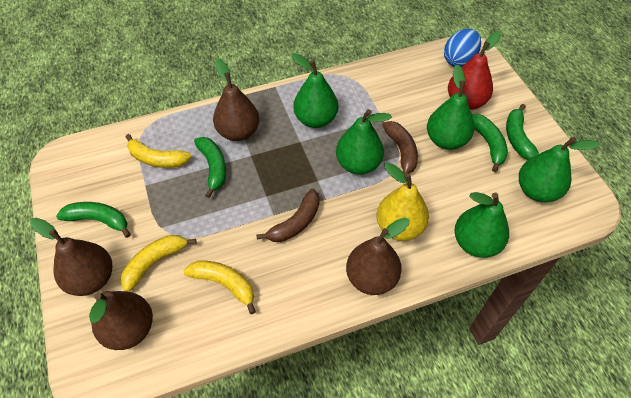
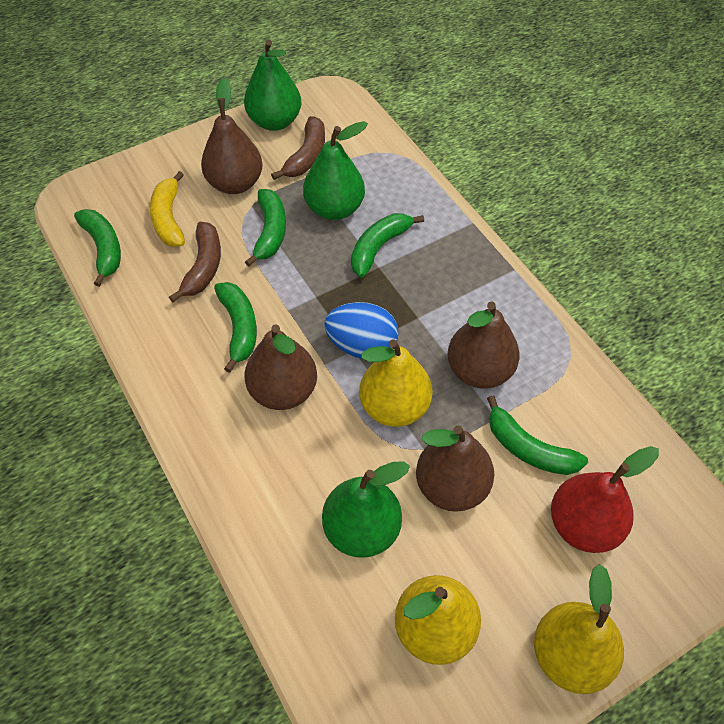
green banana: [56,202,131,238] [194,137,226,198] [472,114,508,172] [506,104,539,160] = 4 -> [74,209,121,287] [214,282,257,373] [245,189,286,267] [351,213,424,278] [487,396,588,475] = 5
green pear: [292,53,338,128] [336,109,392,175] [427,65,474,150] [454,192,509,258] [519,137,600,202] = 5 -> [244,39,301,131] [303,121,368,220] [322,461,410,558] = 3
yellow banana: [121,235,197,292] [126,134,191,168] [184,261,256,314] = 3 -> [150,171,185,247] = 1
yellow pear: [376,163,429,241] = 1 -> [359,339,433,427] [395,575,481,665] [534,564,624,694] = 3

